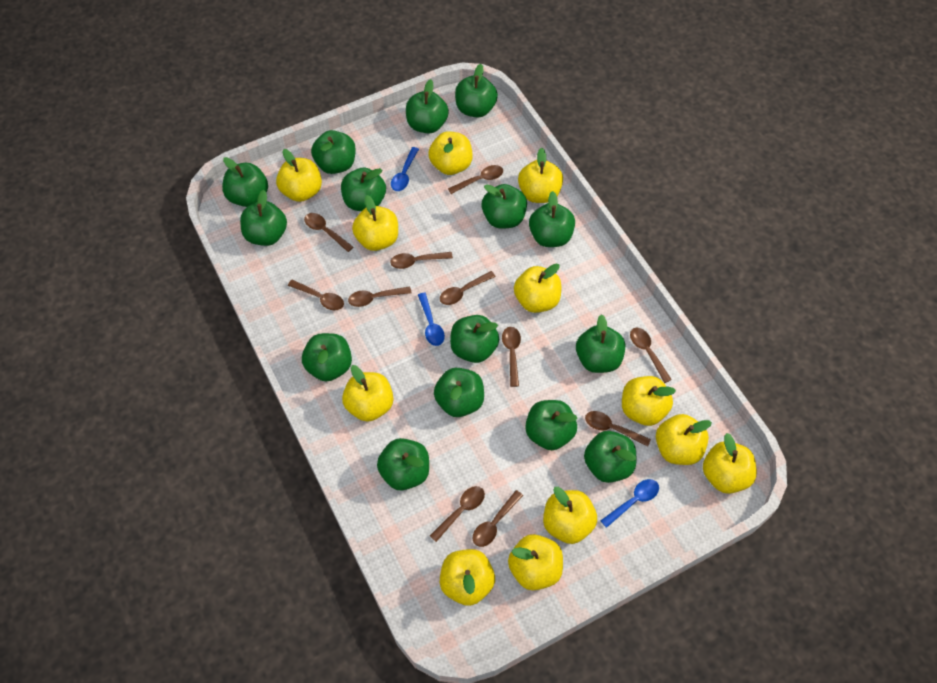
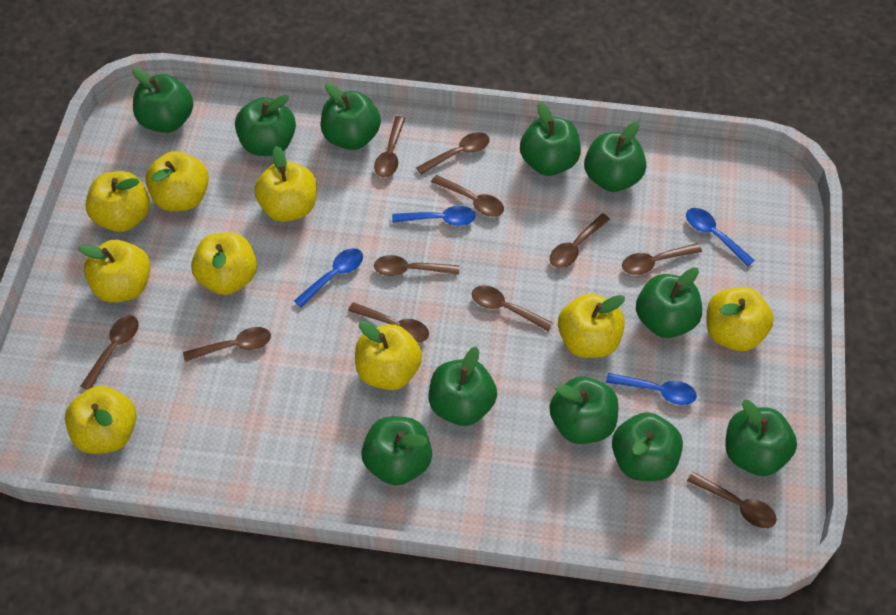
blue spoon: [391,147,419,191] [418,293,445,346] [601,479,659,528] = 3 -> [294,248,363,307] [392,206,476,226] [606,373,697,405] [686,208,755,267] = 4
green apple: [222,157,268,207] [240,190,287,246] [302,333,352,382] [311,130,356,174] [341,168,386,211] [377,438,429,491] [406,79,449,134] [434,368,484,417] [450,315,499,363] [455,64,498,117] [481,184,527,229] [525,400,578,450] [529,191,575,247] [576,314,625,373] [584,431,636,483] = 15 -> [133,68,193,133] [235,95,296,156] [321,83,381,150] [361,417,432,486] [429,347,497,426] [520,102,581,176] [549,376,619,444] [584,122,646,192] [612,412,683,481] [636,267,702,338] [725,400,797,476] = 11
yellow apple: [276,149,322,202] [342,365,393,422] [352,195,398,251] [428,131,473,175] [440,549,495,606] [508,534,563,590] [514,264,561,313] [518,148,563,203] [543,487,597,544] [622,376,676,426] [656,414,712,465] [703,433,757,494] = 12 -> [65,386,137,454] [78,240,150,302] [86,171,150,232] [145,151,209,211] [191,232,257,295] [254,146,317,222] [355,321,422,390] [558,294,625,358] [707,287,774,351] = 9

